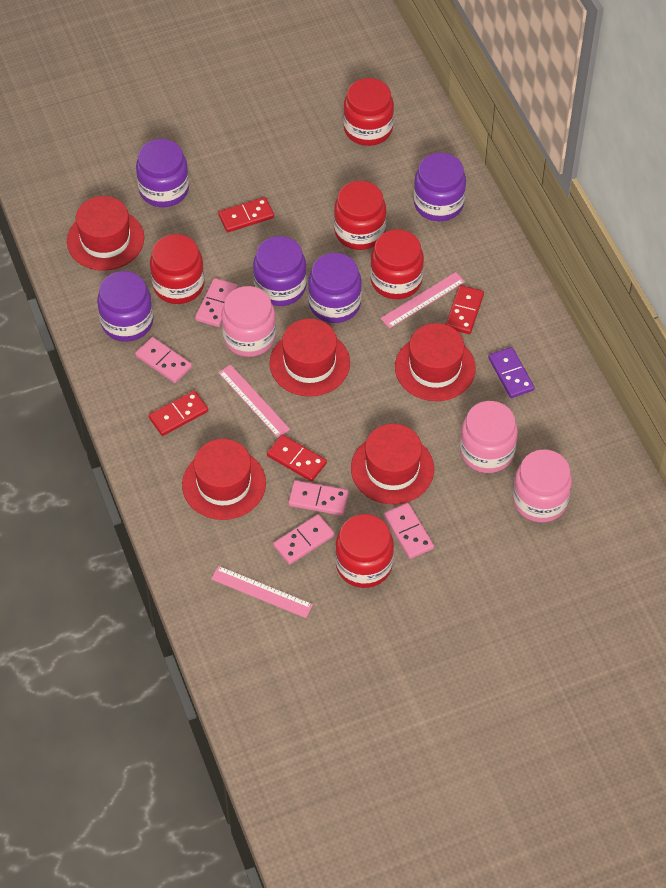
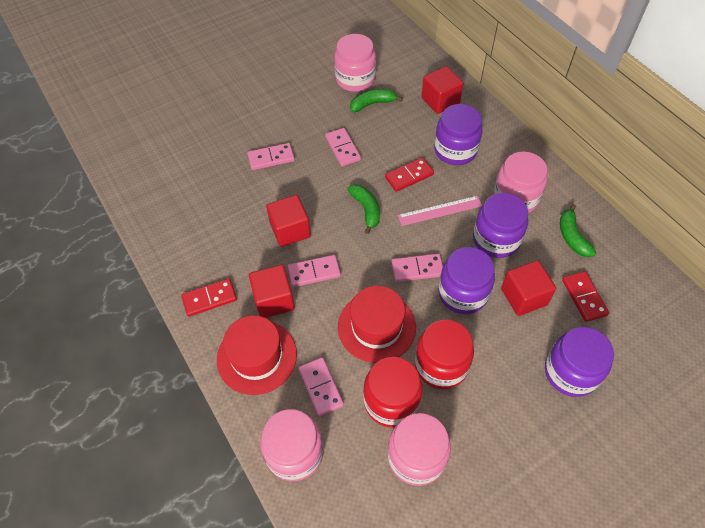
green banana: none = 0 -> [347,184,380,234] [350,89,403,112] [560,204,596,257] = 3
pink jar: [221,286,276,357] [460,401,518,473] [513,449,572,522] = 3 -> [260,409,323,481] [334,34,376,92] [388,413,451,486] [493,152,548,213] = 4
pink ruler: [211,566,313,618] [218,364,290,438] [380,272,465,328] = 3 -> [398,196,482,226] = 1
purple domino: [488,347,535,398] = 1 -> none = 0
purple jar: [97,271,154,342] [136,139,189,207] [253,236,307,306] [308,253,362,323] [413,153,466,221] = 5 -> [434,104,483,165] [438,247,495,314] [473,193,528,258] [545,327,614,397] = 4
red cube: none = 0 -> [249,265,295,318] [266,195,311,247] [421,66,464,114] [501,260,556,316] = 4
red domino: [148,390,208,436] [218,197,274,232] [267,434,327,482] [446,285,484,334] = 4 -> [181,279,237,317] [385,158,434,192] [562,271,609,322] = 3
red hat: [67,196,144,271] [182,439,266,520] [269,319,350,397] [351,424,434,504] [395,323,476,401] = 5 -> [217,316,297,395] [338,286,416,363] = 2
red jar: [150,234,205,304] [334,181,386,250] [335,514,394,588] [343,78,394,146] [370,229,424,299] = 5 -> [363,357,423,427] [415,320,474,389] = 2

